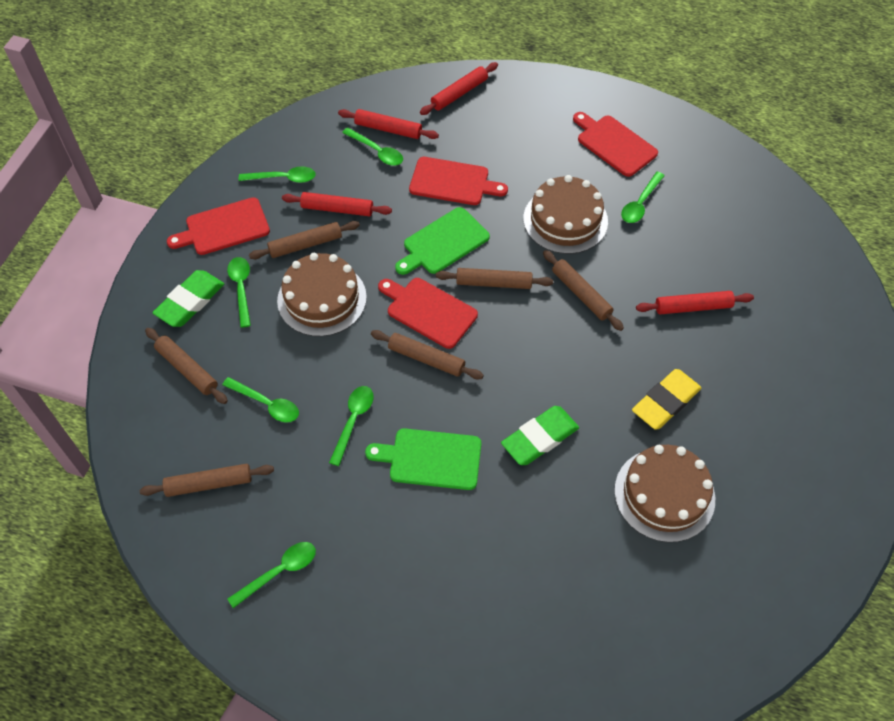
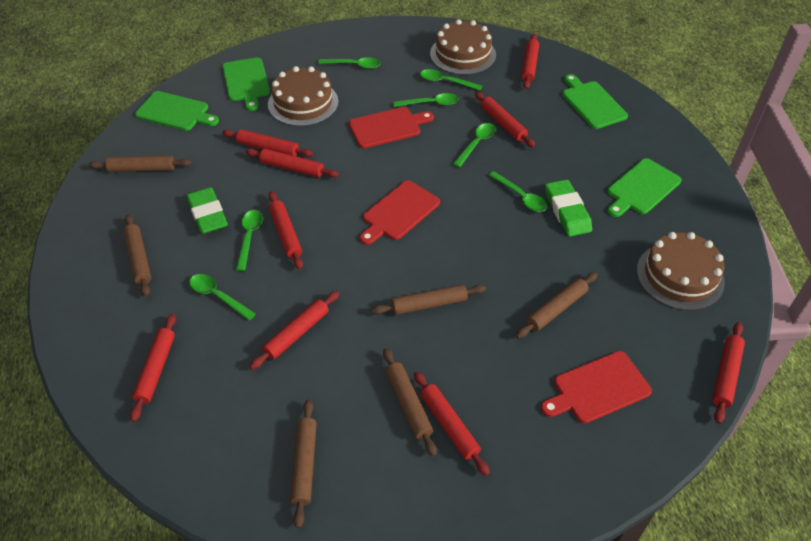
green cutting board: [365,428,481,490] [395,207,490,275] = 2 -> [135,91,219,131] [222,57,270,111] [562,74,628,129] [608,158,681,217] = 4
red cutting board: [167,197,270,255] [378,278,478,349] [409,157,508,205] [573,112,658,177] = 4 -> [348,107,434,148] [360,180,440,245] [541,351,652,423] = 3
red rolling pin: [282,192,392,216] [338,109,439,139] [420,62,498,115] [636,291,754,314] = 4 -> [130,313,176,422] [222,129,313,157] [245,149,339,178] [249,291,339,370] [268,191,303,270] [414,371,489,476] [475,92,535,147] [521,33,539,89] [713,322,745,424] = 9
yellow eraser: [632,369,702,429] = 1 -> none = 0

